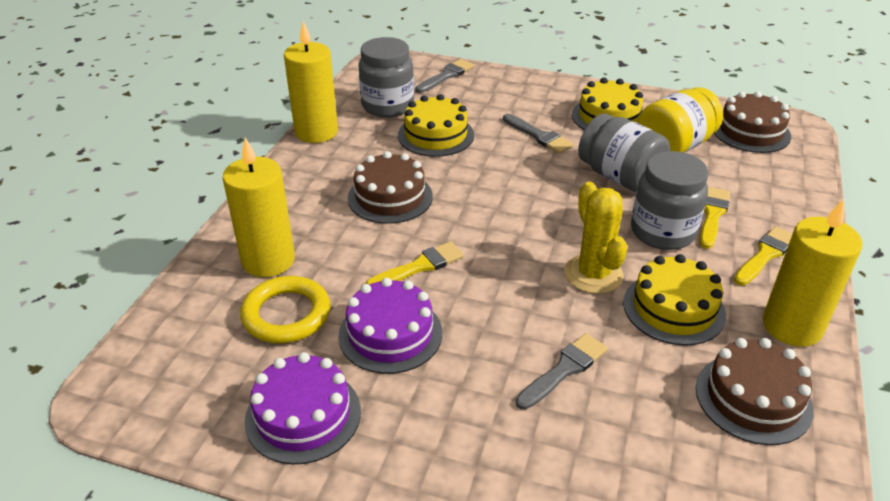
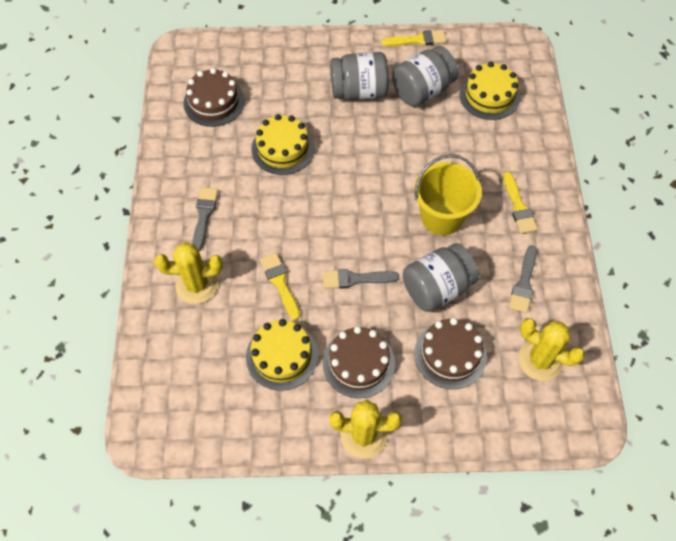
purple cake: [245,352,361,464] [338,278,442,374] = 2 -> none = 0
yellow bucket: none = 0 -> [414,154,482,235] = 1
yellow cactus: [564,182,627,294] = 1 -> [154,242,223,304] [329,400,402,459] [518,318,585,381] = 3
yellow candle: [223,137,295,277] [284,21,338,143] [763,199,862,347] = 3 -> none = 0
yellow jar: [638,87,723,153] = 1 -> none = 0
yellow ring: [240,276,330,343] = 1 -> none = 0

